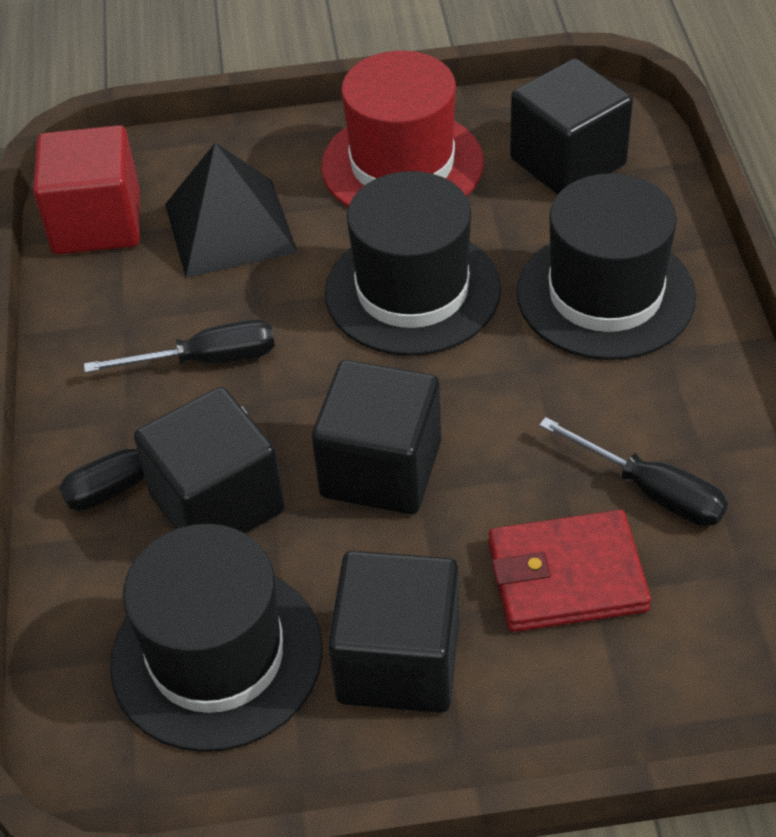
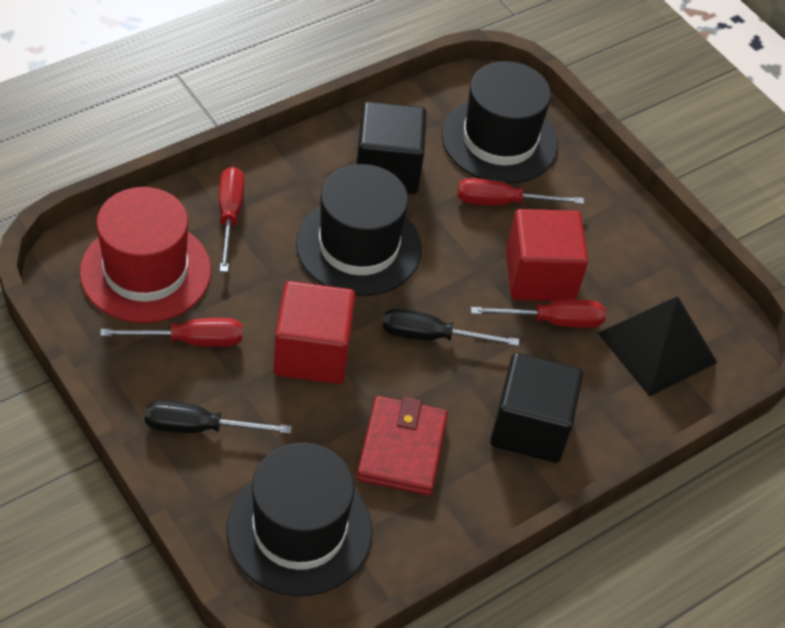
black cube: [134,387,285,533] [312,360,441,515] [328,551,459,713] [510,58,633,195] = 4 -> [356,101,427,194] [490,353,583,463] = 2
black screwdriver: [59,406,248,511] [84,319,275,373] [539,417,728,526] = 3 -> [145,401,292,434] [383,308,519,346] = 2
red cube: [33,125,140,254] = 1 -> [273,281,356,384] [506,209,588,301] = 2
red screwdriver: none = 0 -> [100,318,242,347] [219,167,244,272] [458,178,584,205] [471,300,606,328] = 4

